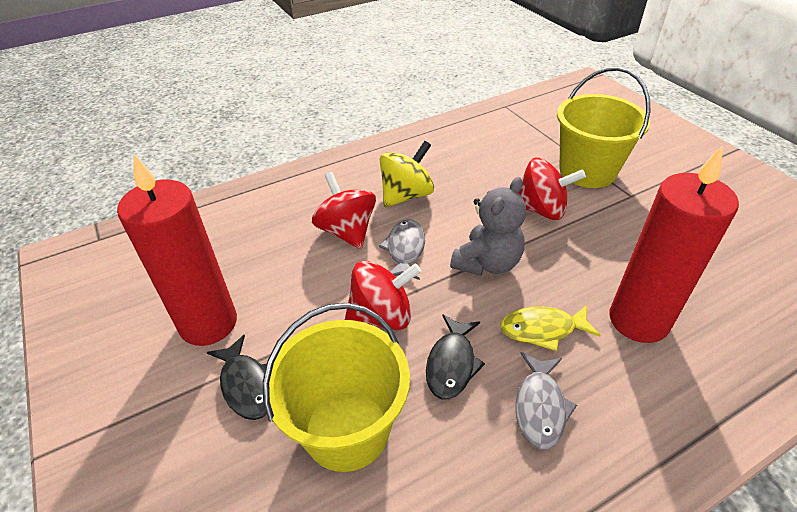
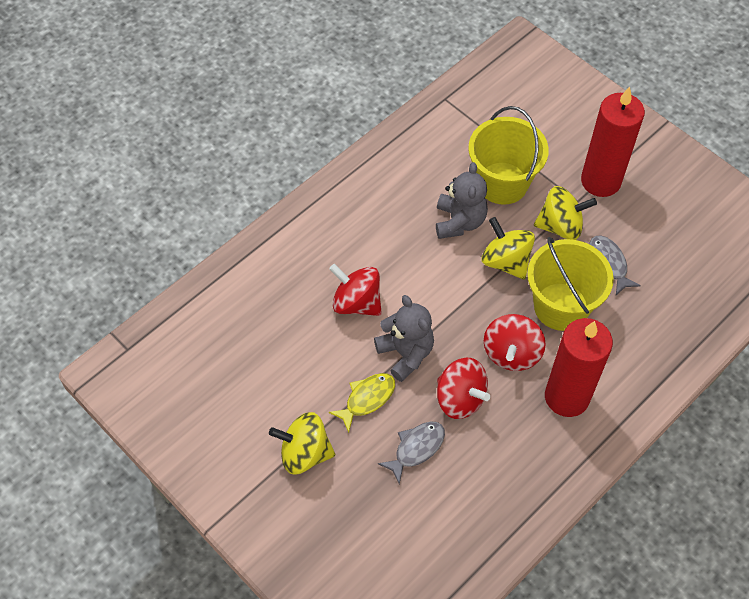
black fish: [207,335,267,420] [426,315,485,399] = 2 -> none = 0
grey teddy bear: [450,177,526,276] = 1 -> [374,295,434,382] [436,162,488,239] = 2
yellow spinning top: [380,141,434,207] = 1 -> [269,412,335,475] [482,217,535,279] [534,186,597,240] = 3

